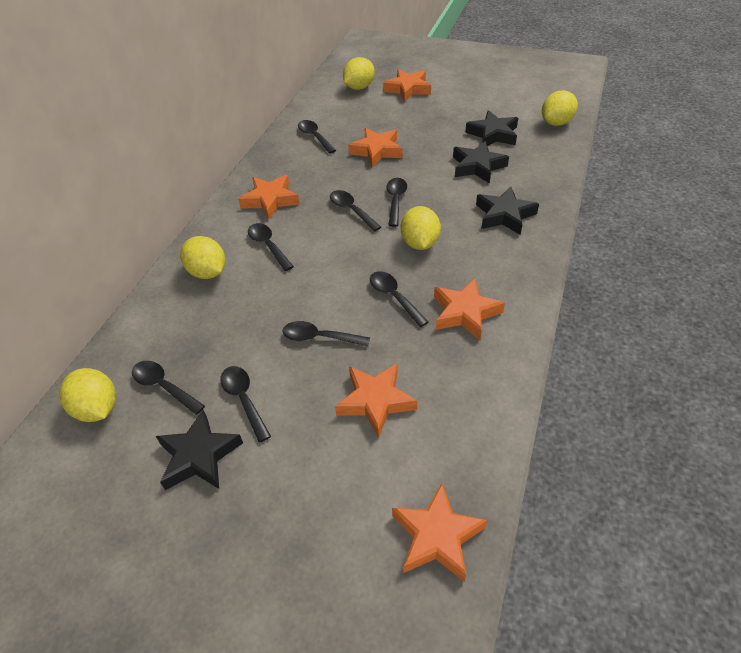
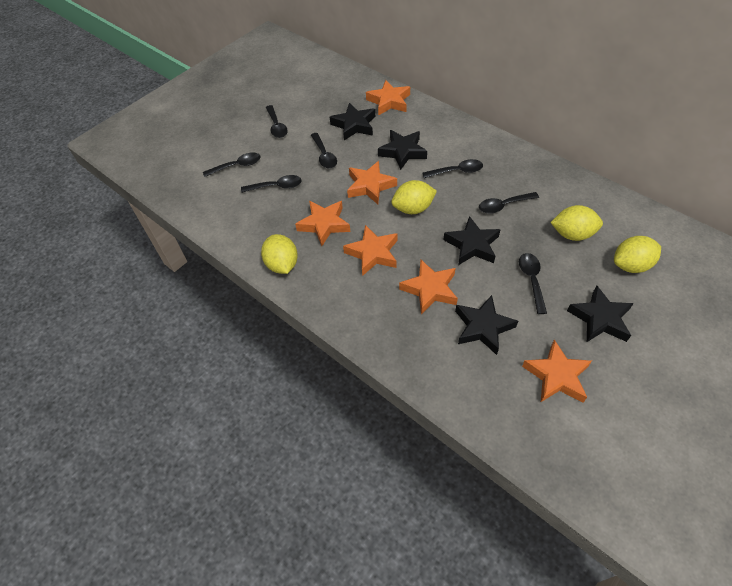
black spoon: [132,361,205,415] [220,366,271,442] [248,223,294,271] [283,321,370,347] [298,120,336,154] [330,190,381,232] [370,271,429,327] [386,178,407,227] = 8 -> [203,152,261,177] [241,175,302,193] [266,105,288,138] [311,133,337,169] [423,159,483,178] [479,192,539,214] [519,253,547,314] = 7
black star: [156,410,243,490] [453,141,509,184] [465,110,518,146] [476,187,539,235] = 4 -> [330,103,375,141] [378,130,427,170] [443,216,501,265] [455,295,518,355] [567,285,634,342] = 5
yellow lemon: [59,368,116,422] [180,236,225,279] [343,57,375,90] [401,206,441,250] [542,90,578,126] = 5 -> [261,234,298,274] [391,180,437,214] [550,205,603,241] [614,236,661,273] = 4

